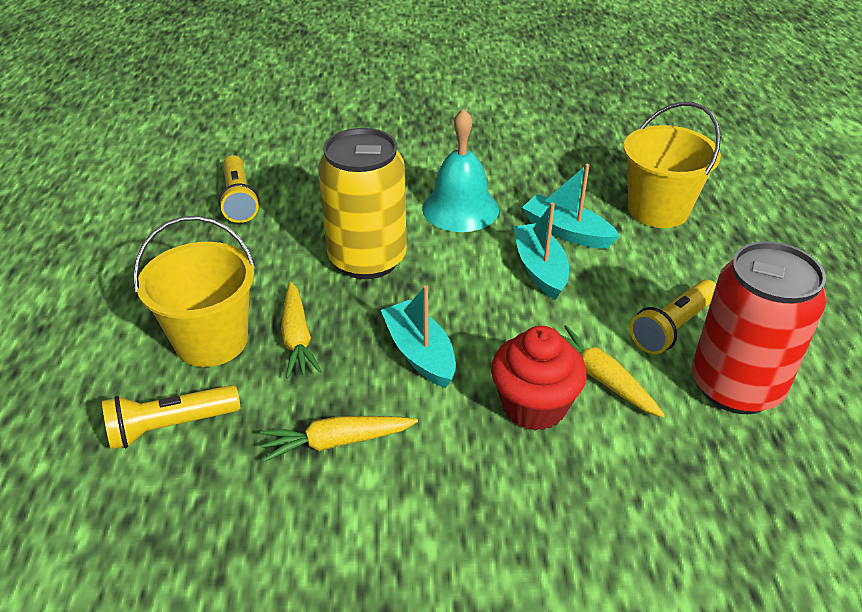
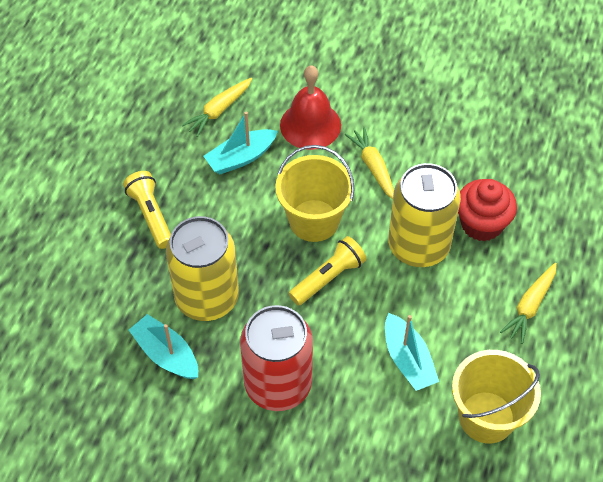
red bell: none = 0 -> [280,65,341,150] = 1
turquoise bell: [422,108,499,232] = 1 -> none = 0
yellow can: [318,128,407,279] = 1 -> [166,216,239,321] [388,163,461,267] = 2
yellow flashlight: [102,385,240,449] [218,155,259,223] [630,280,716,354] = 3 -> [123,171,171,249] [289,236,367,306] = 2

